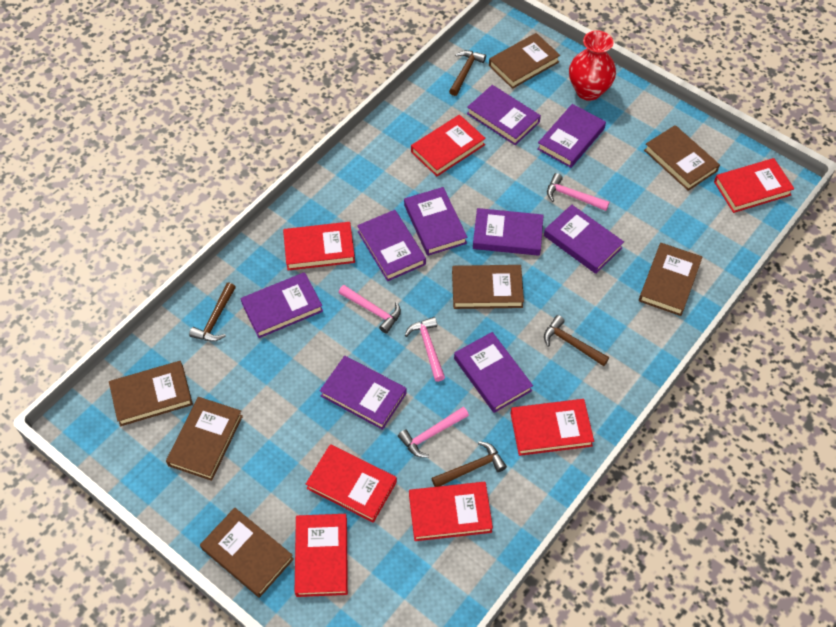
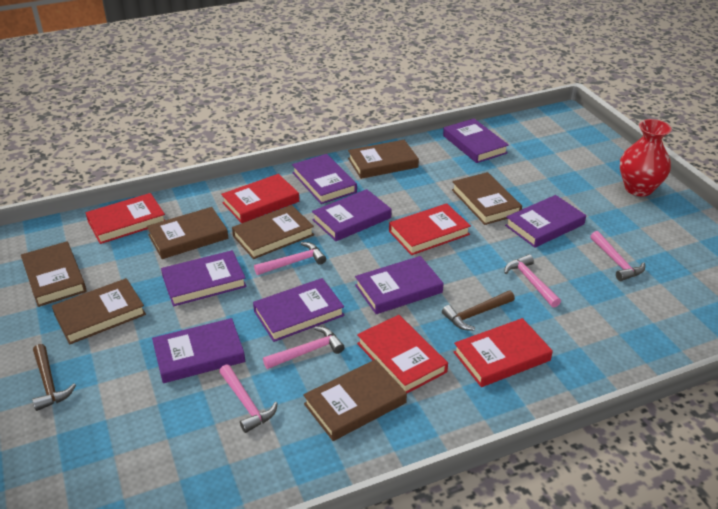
brown hammer: [189,282,236,342] [431,441,507,487] [449,50,486,96] [544,315,609,366] = 4 -> [32,344,76,411] [442,291,515,331] = 2
pink hammer: [339,285,401,333] [398,407,469,458] [405,317,445,382] [547,173,610,211] = 4 -> [219,364,278,433] [254,242,326,275] [263,326,344,369] [504,254,561,308] [590,231,645,281] = 5
purple book: [241,272,323,338] [320,356,407,430] [357,210,426,281] [404,187,468,256] [454,332,533,413] [467,85,541,145] [473,208,544,256] [537,104,606,168] [544,204,624,274] = 9 -> [152,318,245,383] [161,250,247,306] [253,278,344,342] [292,154,357,204] [312,189,392,241] [355,256,444,314] [443,119,509,163] [505,195,586,248] = 8
red book: [283,222,355,270] [295,514,348,597] [306,444,397,523] [409,482,493,541] [411,115,486,177] [511,399,594,456] [714,158,794,213] = 7 -> [86,193,165,244] [221,174,299,223] [357,315,448,393] [389,203,471,255] [454,318,553,387] = 5

